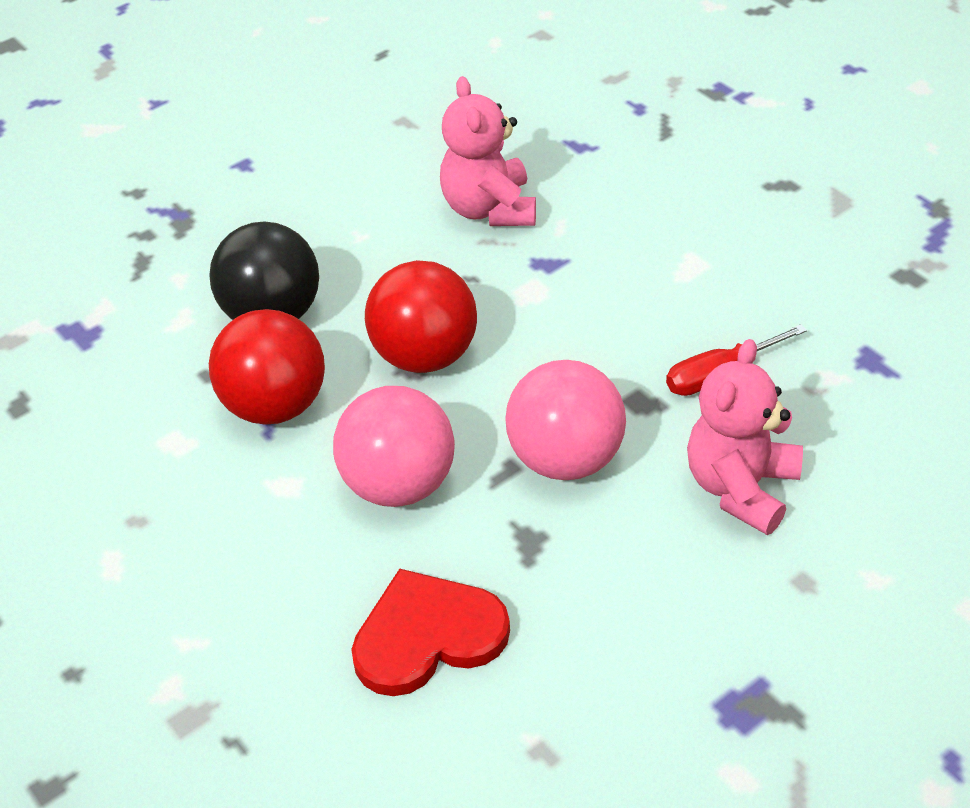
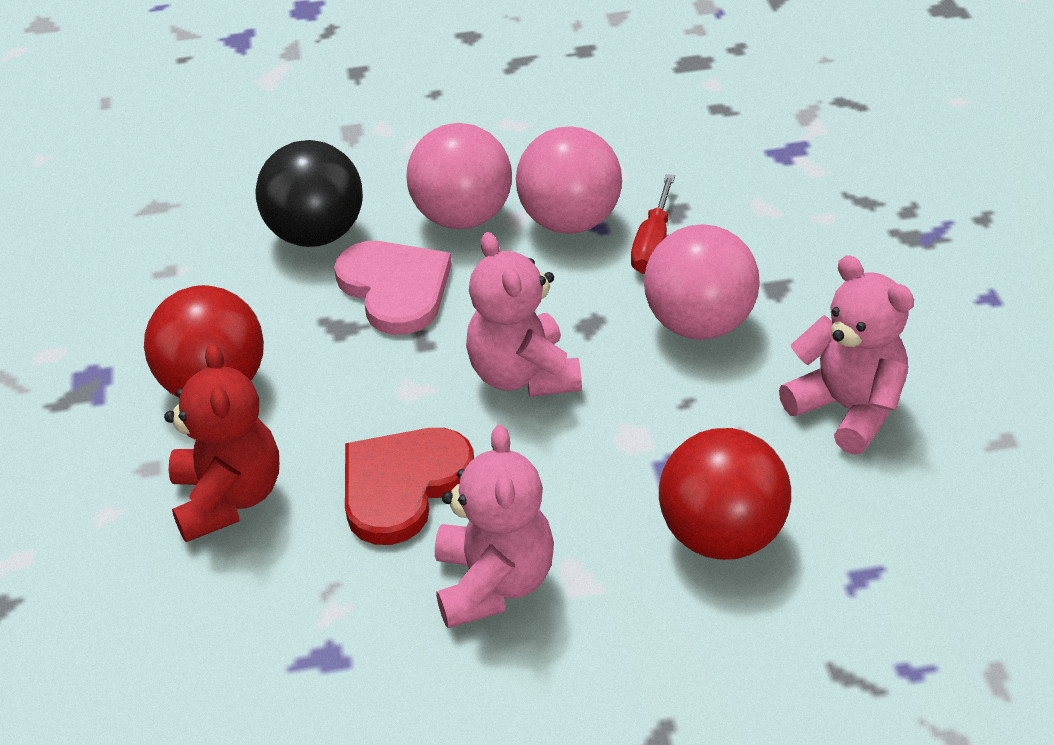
pink ball: [333,386,455,507] [505,360,626,480] = 2 -> [407,123,512,229] [516,126,622,234] [644,224,760,340] = 3
pink heart: none = 0 -> [334,241,452,335] = 1
pink teddy bear: [440,76,536,226] [687,339,803,535] = 2 -> [435,425,554,628] [466,232,582,397] [779,255,914,455] = 3
red teddy bear: none = 0 -> [164,343,279,542] = 1

